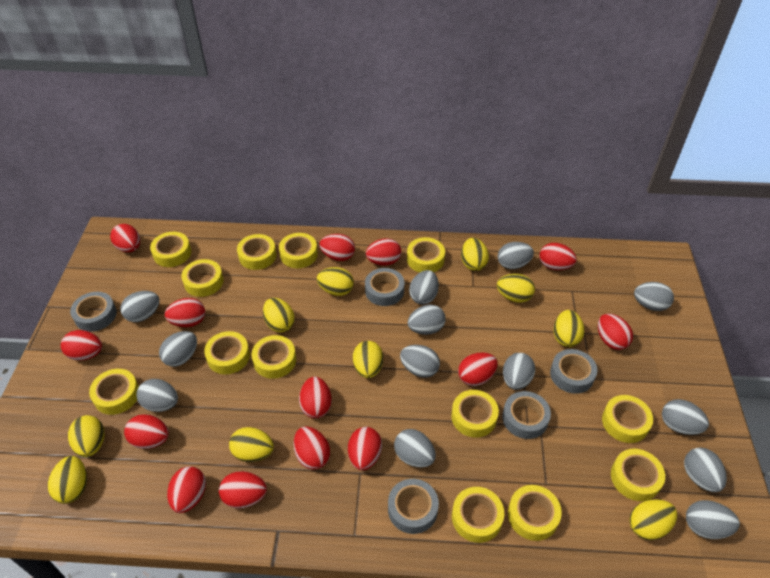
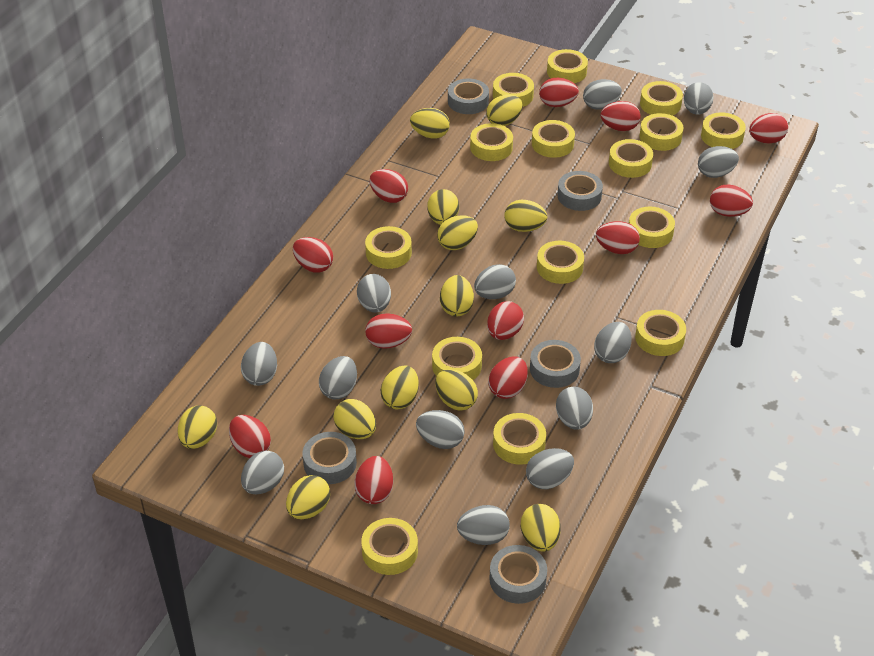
red egg: [61,330,102,361] [110,224,140,252] [124,414,169,449] [165,298,205,327] [167,466,206,513] [219,471,267,508] [293,426,330,470] [299,377,332,418] [319,234,355,261] [348,427,382,470] [366,238,401,266] [458,352,498,386] [539,243,577,270] [598,314,633,350] = 14 -> [229,415,271,458] [293,237,333,273] [354,456,393,504] [366,313,412,349] [369,169,408,203] [487,301,524,340] [488,357,528,399] [539,78,579,107] [596,221,640,254] [601,101,640,131] [710,185,753,217] [749,113,788,144] = 12
yellow egg: [48,456,87,504] [68,415,104,457] [229,427,274,462] [263,298,295,332] [317,267,354,296] [353,341,383,378] [461,238,489,271] [497,274,535,303] [554,310,584,347] [629,499,677,540] = 10 -> [178,405,217,449] [286,475,330,520] [333,399,376,439] [381,366,419,409] [410,108,450,139] [428,189,459,225] [435,369,478,411] [437,215,478,250] [440,275,474,317] [486,94,523,126] [505,200,547,232] [521,504,561,552] = 12
yellow tape: [89,369,139,415] [150,232,191,267] [182,259,224,297] [204,331,250,374] [237,234,276,270] [252,335,296,379] [279,233,318,268] [407,237,445,272] [451,390,499,438] [452,487,504,543] [508,485,562,541] [602,395,653,443] [611,449,665,501] = 13 -> [361,518,418,575] [365,226,412,269] [432,337,482,380] [470,123,513,161] [493,73,534,107] [493,413,546,465] [532,120,575,158] [537,241,584,284] [547,49,588,83] [609,139,653,178] [629,206,675,248] [635,310,686,356] [639,113,684,151] [640,81,683,116] [701,113,746,149] = 15

